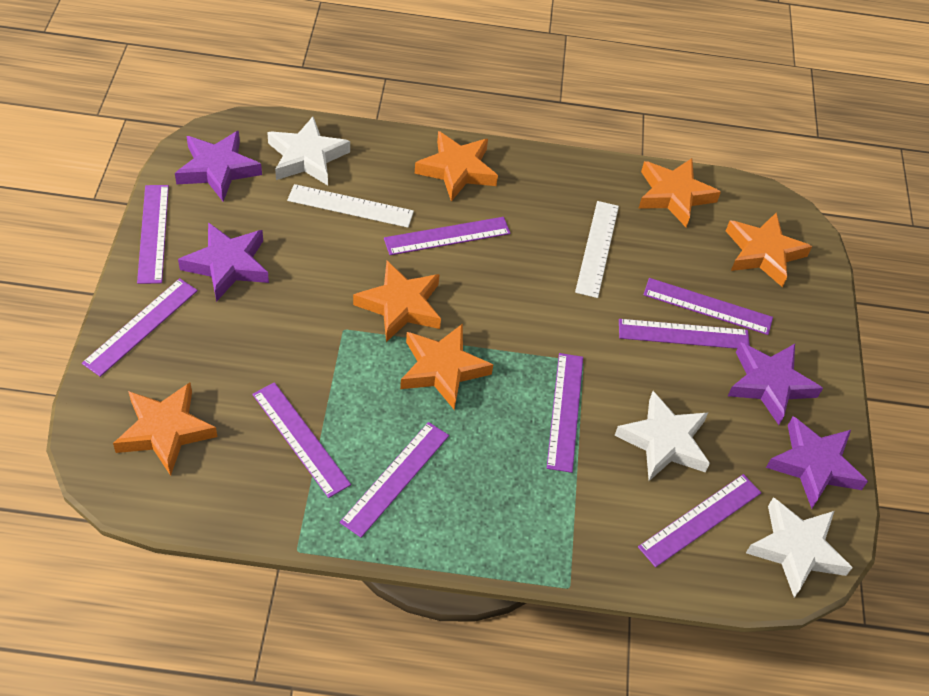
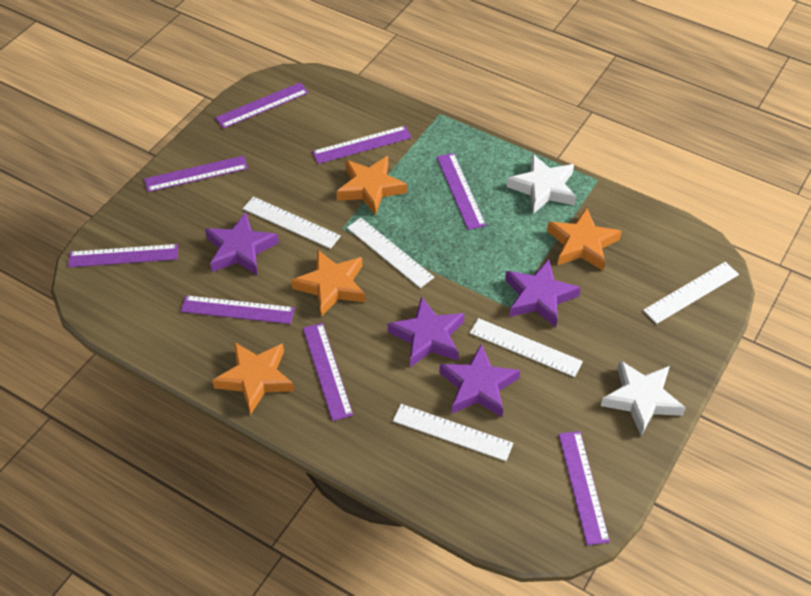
orange star: [113,382,218,476] [353,261,441,342] [400,324,493,410] [415,131,498,201] [638,158,721,227] [726,212,812,287] = 6 -> [212,342,294,415] [291,249,365,317] [336,156,407,215] [547,207,622,271] = 4
purple ruler: [82,278,198,377] [137,185,169,284] [252,382,351,498] [340,422,449,538] [384,217,511,255] [547,353,583,473] [619,319,750,349] [638,474,761,567] [643,278,773,335] = 9 -> [68,244,178,268] [144,156,248,192] [181,295,295,324] [215,82,309,129] [303,323,353,421] [312,126,412,164] [437,153,486,230] [558,431,610,545] = 8
white ruler: [287,184,414,228] [575,201,619,298] = 2 -> [242,196,341,249] [347,218,434,288] [393,404,513,461] [470,318,583,377] [643,262,739,324] = 5
white star: [267,117,350,185] [614,391,710,481] [746,497,853,598] = 3 -> [507,154,576,214] [601,360,686,436] = 2

